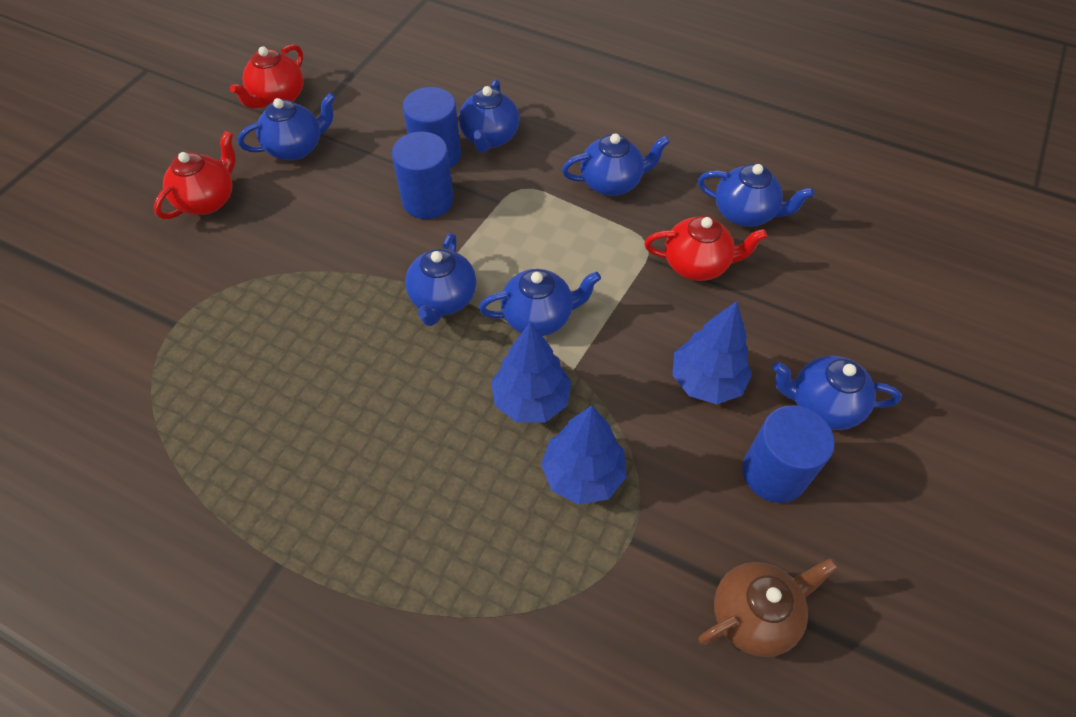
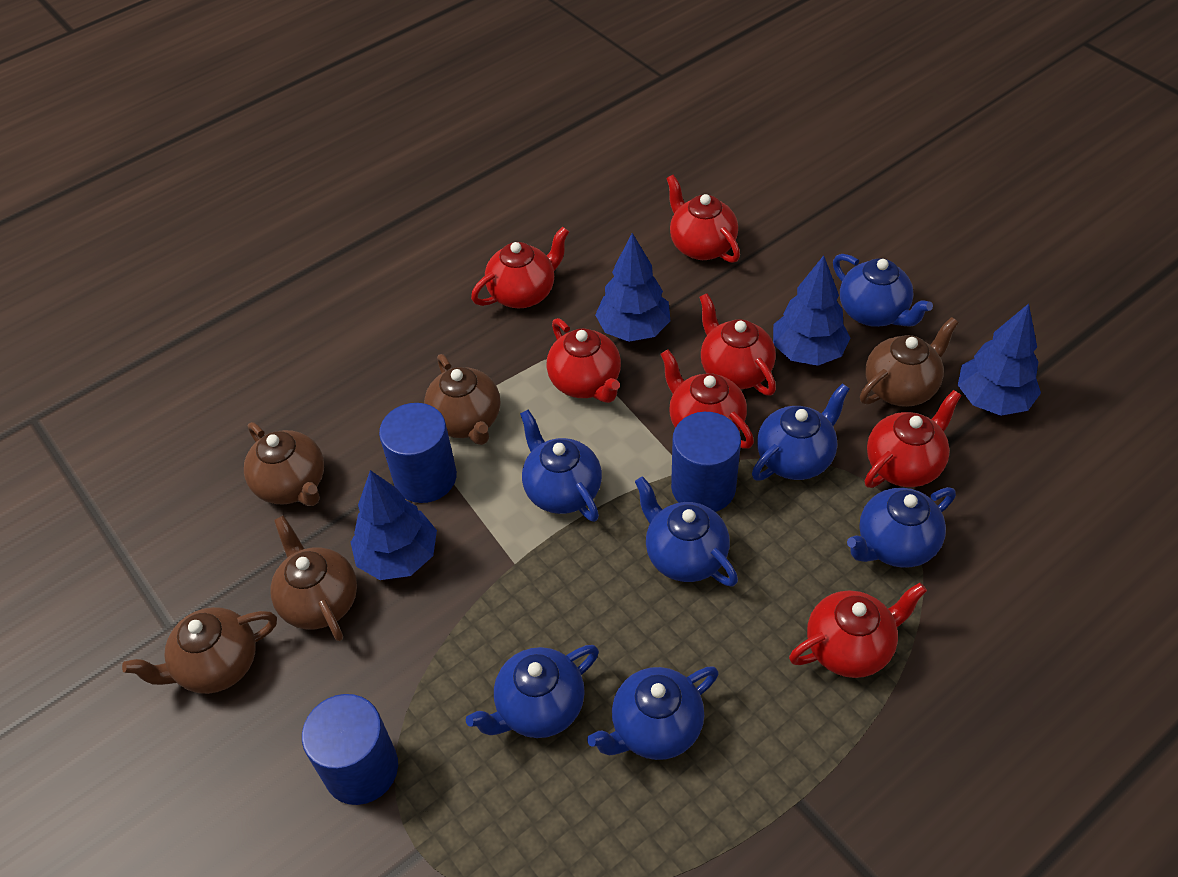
blue tree: [491,322,571,422] [541,405,627,505] [672,301,752,404] = 3 -> [351,470,437,580] [595,233,670,342] [773,255,850,366] [958,304,1041,416] = 4
brown teapot: [699,558,838,657] = 1 -> [122,607,277,694] [244,422,324,506] [270,515,357,641] [424,354,500,445] [860,317,959,407] = 5
red teapot: [154,131,236,219] [230,44,303,109] [644,216,767,281] = 3 -> [471,227,569,308] [546,318,621,403] [660,349,754,448] [666,174,740,263] [699,293,776,396] [789,583,927,678] [865,390,961,488] = 7

